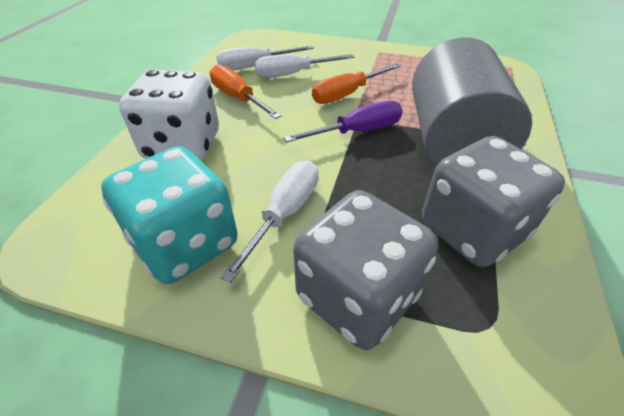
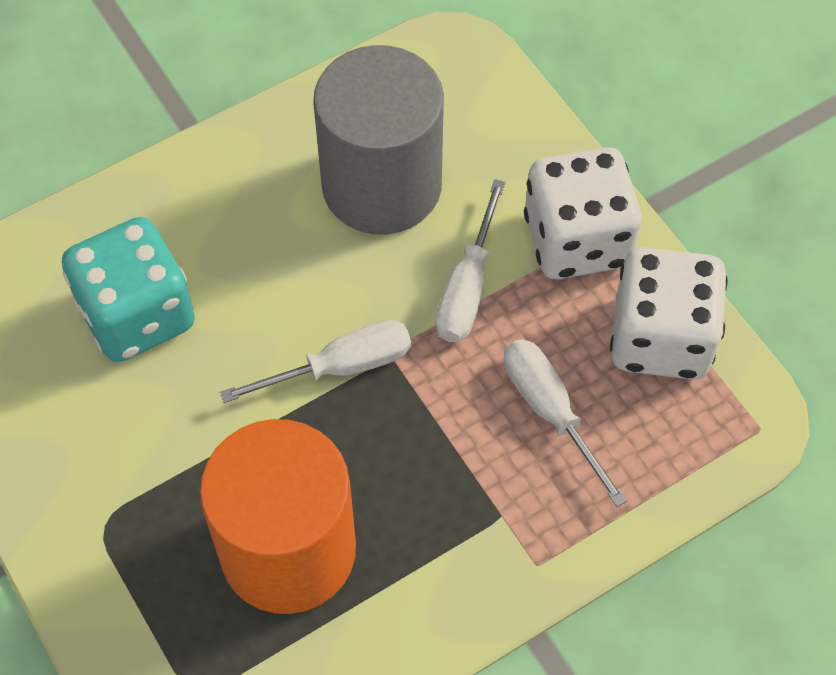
grey dice: [293,190,438,350] [422,136,565,267] = 2 -> none = 0
orange cylinder: none = 0 -> [200,419,356,614] = 1
orange screwdriver: [210,64,282,119] [312,64,401,104] = 2 -> none = 0
purple screwdriver: [284,101,403,142] = 1 -> none = 0
white dice: [119,70,219,161] = 1 -> [524,147,642,279] [610,247,728,380] = 2

